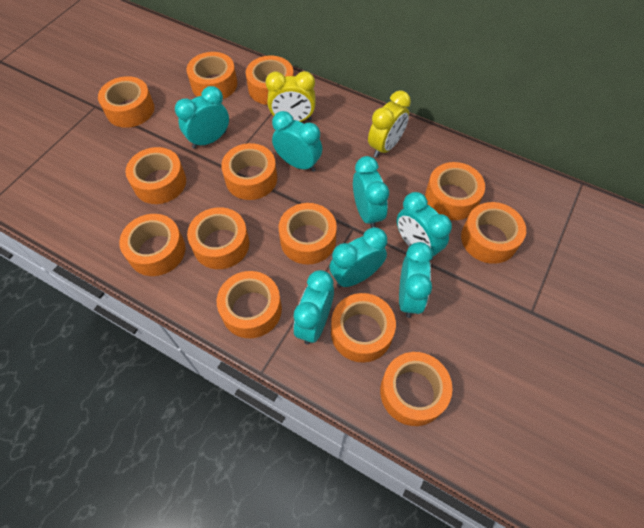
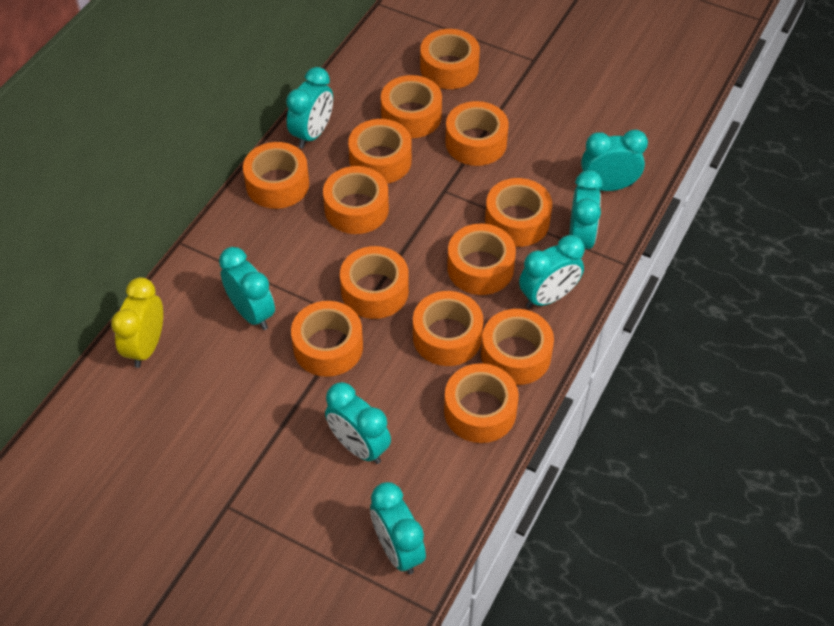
yellow clock: [265,71,316,122] [368,90,411,158] = 2 -> [111,277,163,368] = 1

